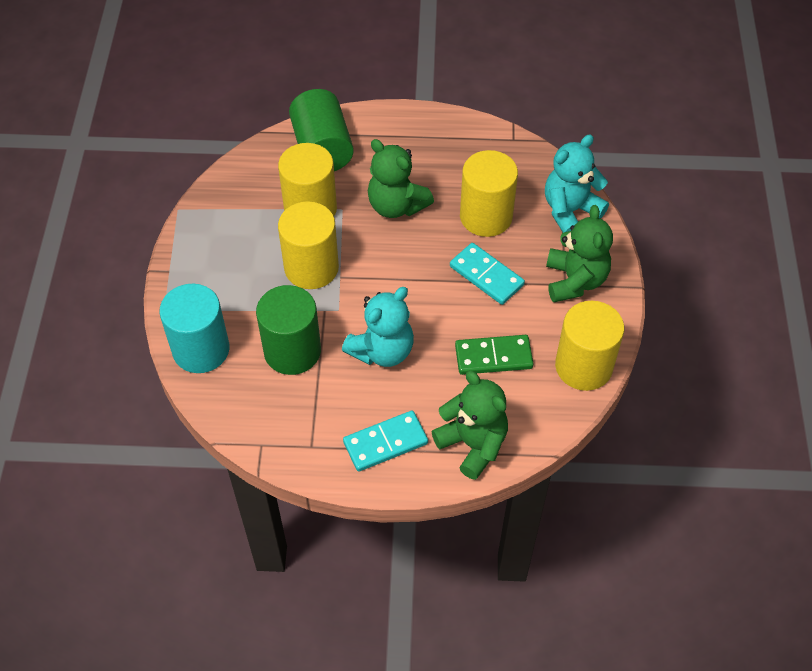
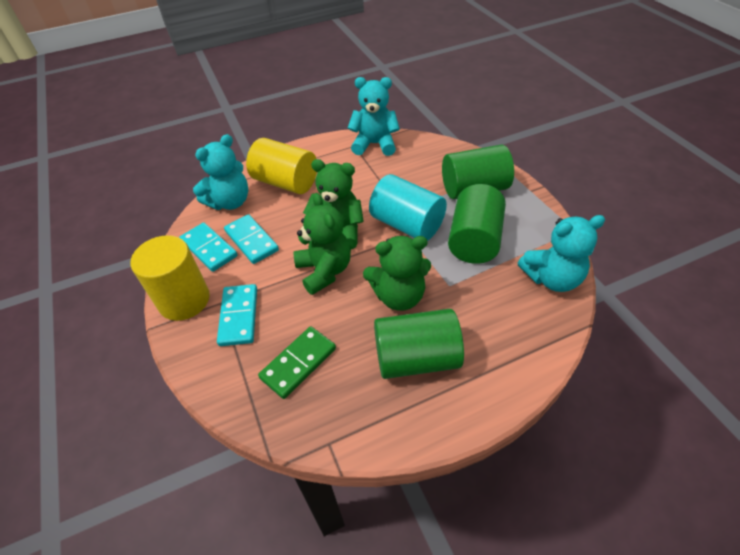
green cylinder: [256,285,321,375] [289,89,354,171] = 2 -> [374,309,464,379] [442,144,514,199] [448,184,506,264] = 3
turquoise domino: [343,411,428,472] [450,243,525,305] = 2 -> [179,223,238,272] [217,284,257,346] [224,214,279,264] = 3
turquoise teddy bear: [342,287,414,367] [545,135,609,233] = 2 -> [193,134,248,210] [348,77,400,156] [518,215,605,292] = 3
yellow cylinder: [278,143,337,216] [278,201,339,289] [460,150,518,237] [555,301,624,391] = 4 -> [131,235,210,321] [246,138,317,194] = 2

